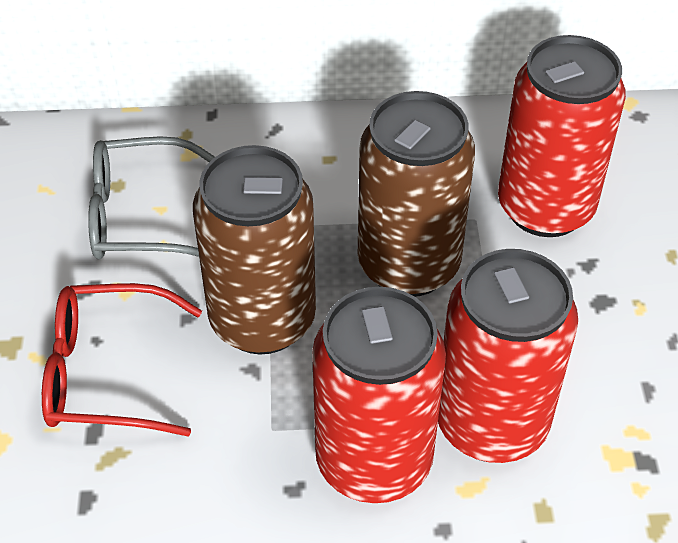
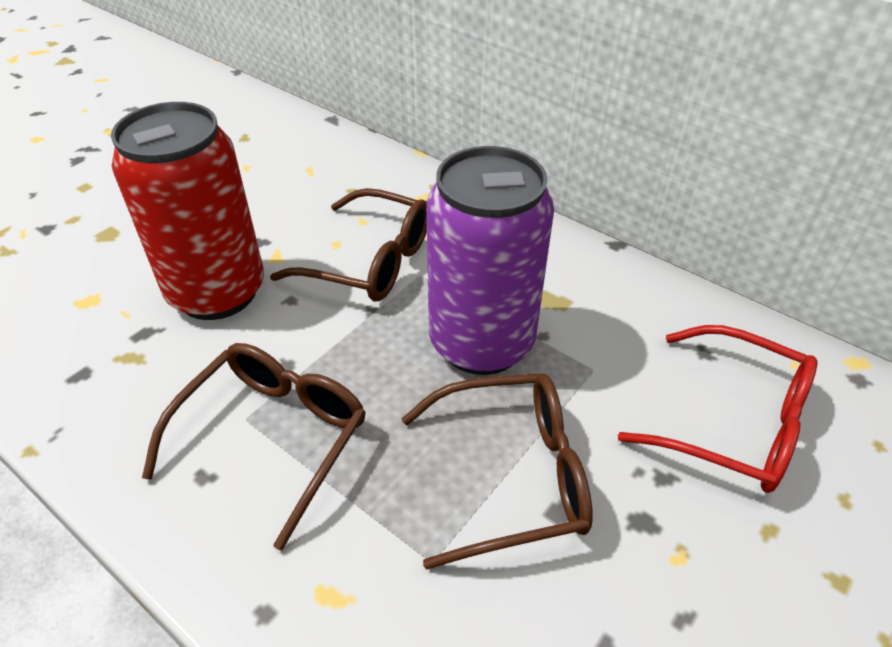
brown can: [193,145,316,354] [358,91,475,297] = 2 -> none = 0
brown glasses: none = 0 -> [142,343,366,550] [270,188,427,301] [401,373,593,570] = 3
grey glasses: [88,136,215,259] = 1 -> none = 0
purple can: none = 0 -> [426,146,554,375] = 1
red can: [312,287,446,503] [438,249,578,463] [498,35,626,237] = 3 -> [111,102,264,320] = 1

